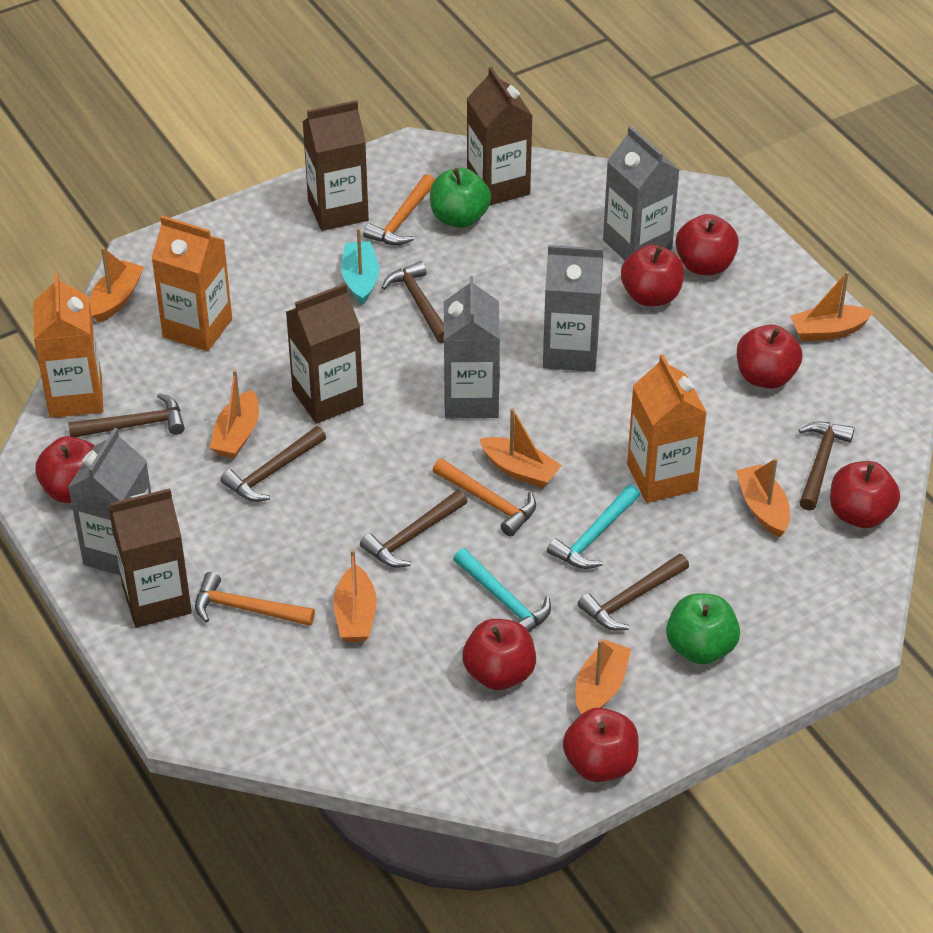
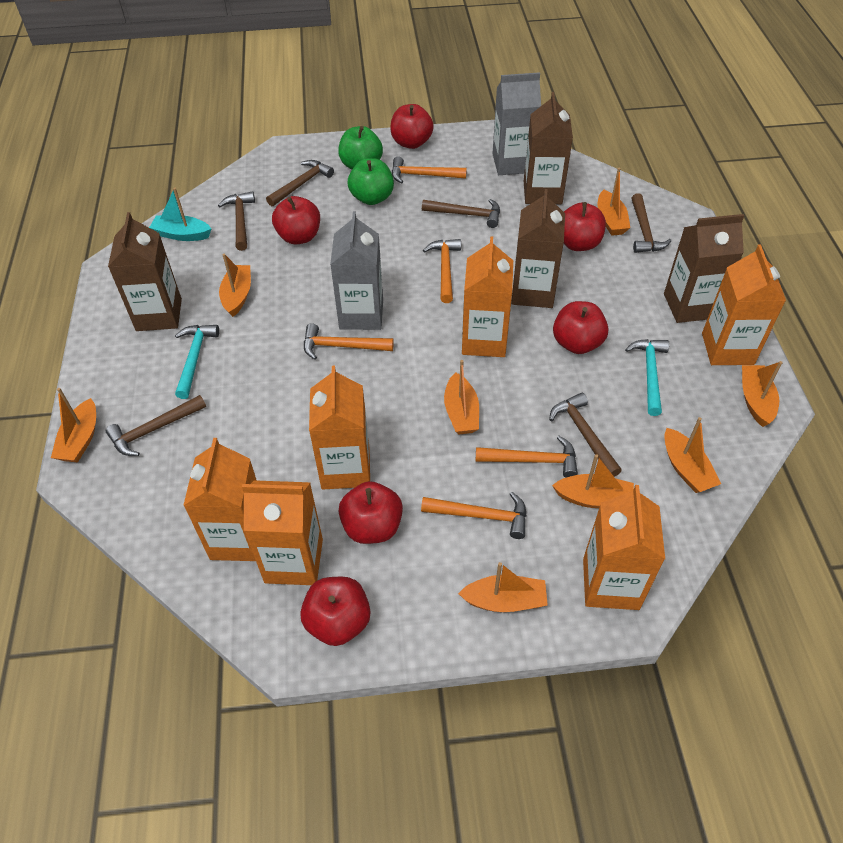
grey carton: [68,428,151,575] [444,276,500,418] [543,245,603,372] [603,126,679,260] = 4 -> [330,211,383,330] [492,72,541,175] = 2
orange boat: [89,247,144,323] [210,370,259,458] [333,549,377,642] [479,408,562,488] [575,639,631,714] [736,458,790,537] [790,271,874,341] = 7 -> [51,388,96,463] [219,254,251,317] [444,360,479,434] [458,562,548,612] [552,454,634,508] [598,168,630,236] [664,417,721,493] [742,361,783,427] = 8
orange carton: [33,273,103,418] [151,216,232,352] [627,354,707,503] = 3 -> [183,438,257,561] [242,480,323,585] [309,366,370,489] [462,236,513,357] [583,485,665,610] [702,245,786,365] = 6
orange hammer: [195,572,315,626] [363,174,435,245] [433,459,536,536] = 3 -> [304,323,394,360] [392,156,467,183] [421,492,527,539] [423,239,461,303] [476,436,578,478] = 5
red apple: [35,436,95,503] [462,619,536,690] [563,708,639,782] [621,245,684,306] [675,214,739,275] [737,325,803,389] [830,461,900,528] = 7 -> [272,196,320,244] [300,577,370,646] [338,481,403,544] [390,104,434,149] [553,301,608,354] [564,202,606,251] = 6

